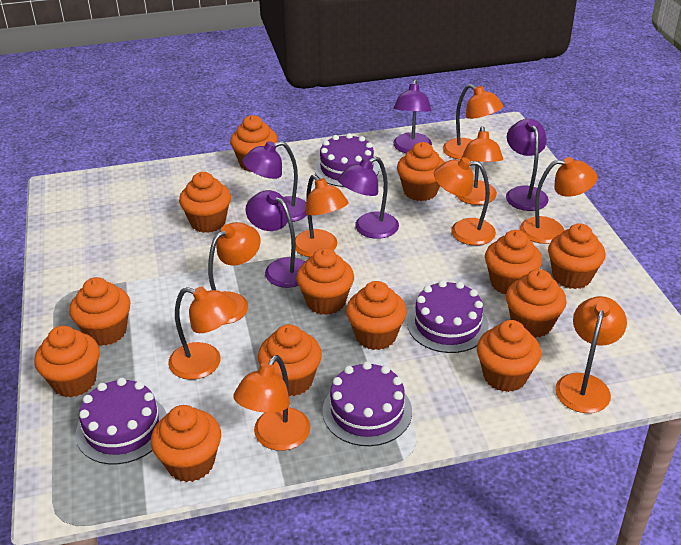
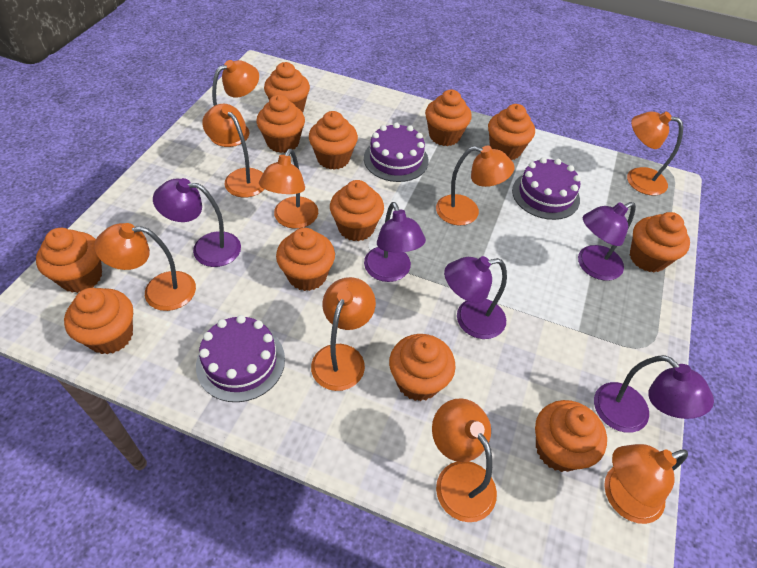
orange cupcake: [34,326,100,397] [69,277,131,346] [151,405,221,482] [179,172,231,233] [230,115,278,172] [258,324,322,396] [296,248,354,315] [346,281,407,350] [397,142,445,201] [477,320,541,392] [485,230,542,295] [506,269,567,338] [548,224,605,289] = 13 -> [36,228,102,293] [64,288,133,354] [257,95,305,153] [264,62,310,112] [276,228,335,291] [309,111,358,170] [330,180,384,241] [389,334,456,401] [425,90,472,146] [488,104,535,160] [535,400,607,472] [630,212,690,272] = 12
purple cake: [76,378,167,464] [314,133,380,187] [322,361,412,446] [407,280,489,353] = 4 -> [196,315,285,402] [364,122,429,182] [512,157,581,220] = 3

